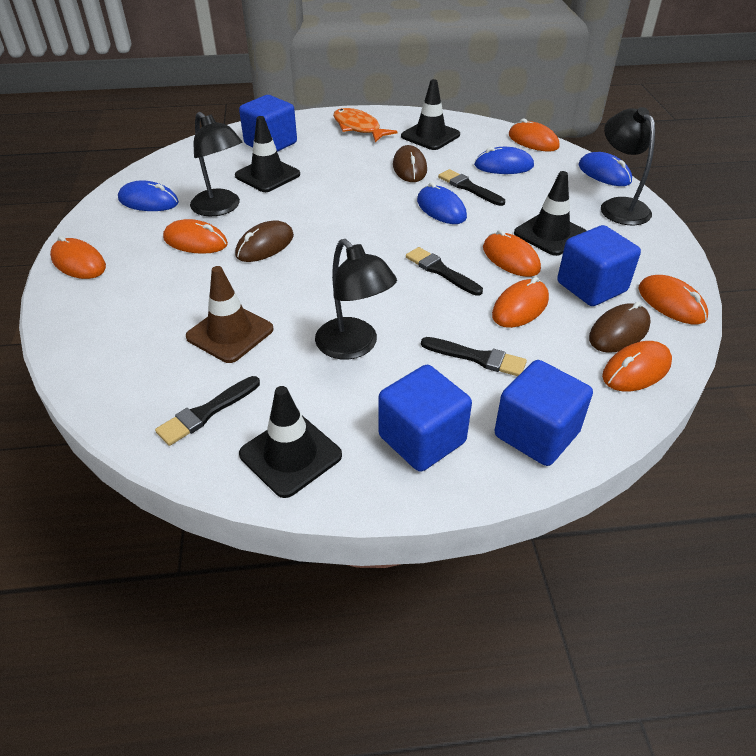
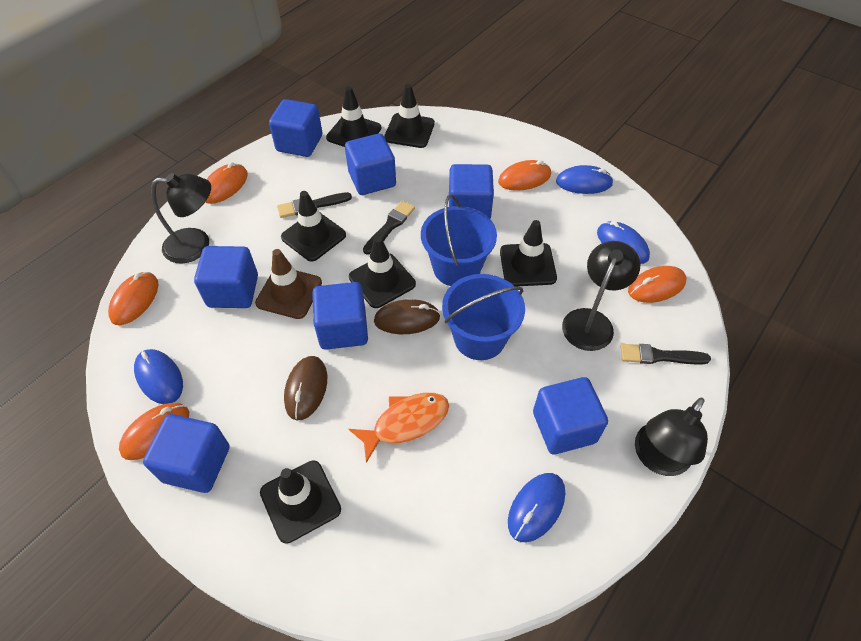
black brush: [155,376,260,446] [406,247,483,296] [421,337,527,376] [438,169,505,206] = 4 -> [277,192,352,218] [363,201,415,255] [620,344,711,364] = 3
black traffic cone: [235,116,300,192] [239,386,342,498] [401,79,460,150] [514,171,587,256] = 4 -> [260,460,341,544] [281,191,346,261] [326,86,382,147] [349,236,416,308] [384,84,435,148] [500,220,557,286] = 6
blue bucket: none = 0 -> [421,194,497,286] [442,274,525,360] = 2
blue cube: [239,95,297,152] [378,365,472,472] [495,360,593,466] [557,225,641,306] = 4 -> [143,414,230,493] [194,246,258,308] [269,99,322,157] [312,282,368,350] [345,134,396,195] [449,164,494,218] [533,377,608,455] = 7
brown mouse: [235,220,294,262] [393,145,427,182] [589,301,651,353] = 3 -> [284,356,327,420] [374,299,440,334] = 2
orange mouse: [50,236,106,279] [163,219,228,254] [483,230,541,277] [492,277,549,328] [509,119,559,152] [602,341,672,392] [638,275,708,325] = 7 -> [108,272,158,325] [119,403,189,460] [205,162,248,204] [498,160,551,191] [628,266,686,303] = 5

